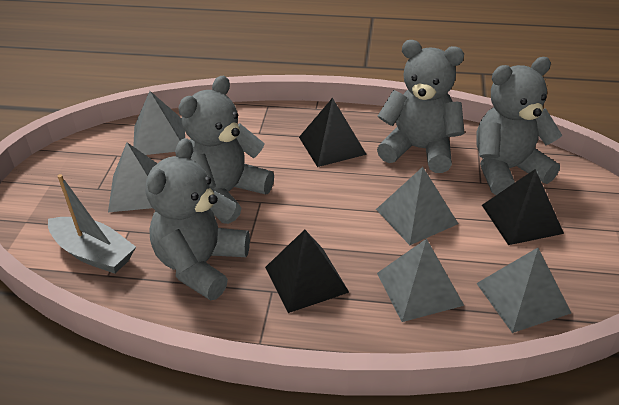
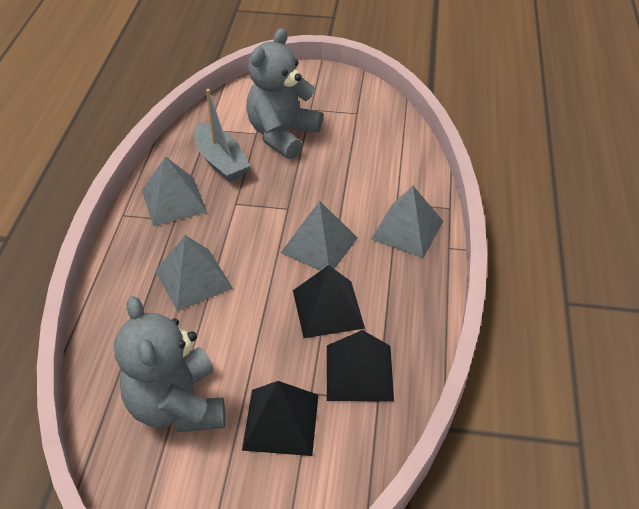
grey pyramid: [108,143,158,212] [133,91,185,155] [376,167,458,245] [377,238,464,322] [476,248,571,333] = 5 -> [142,156,207,226] [155,235,233,311] [281,201,358,271] [371,186,443,258] = 4
grey teddy bear: [145,138,250,300] [178,75,274,224] [377,40,464,173] [476,57,562,195] = 4 -> [114,296,225,432] [246,28,323,159] = 2

